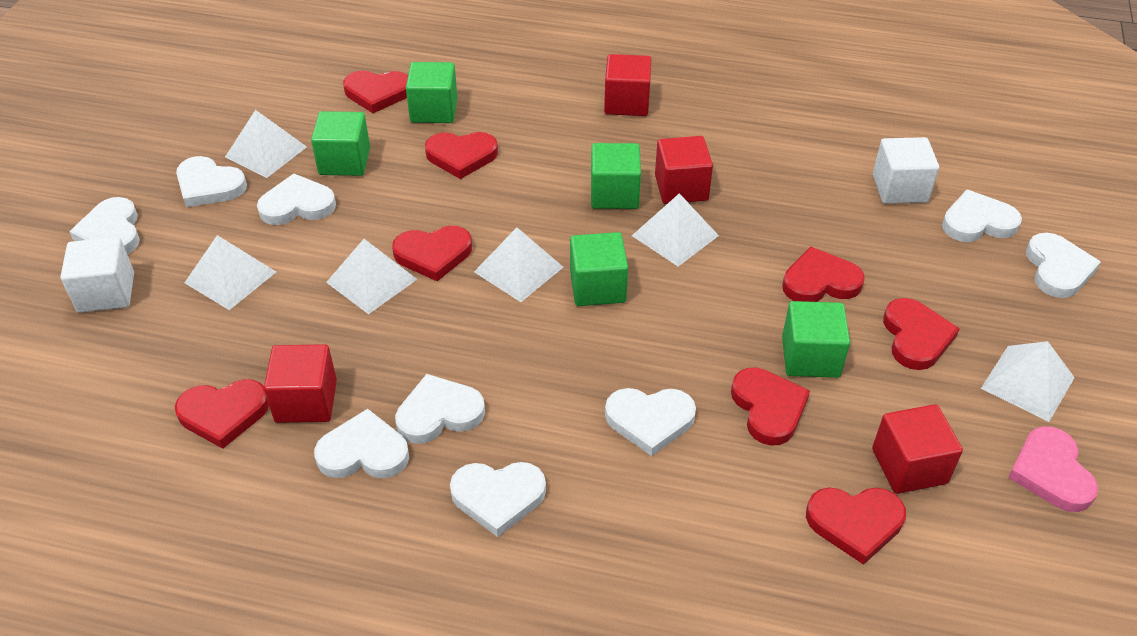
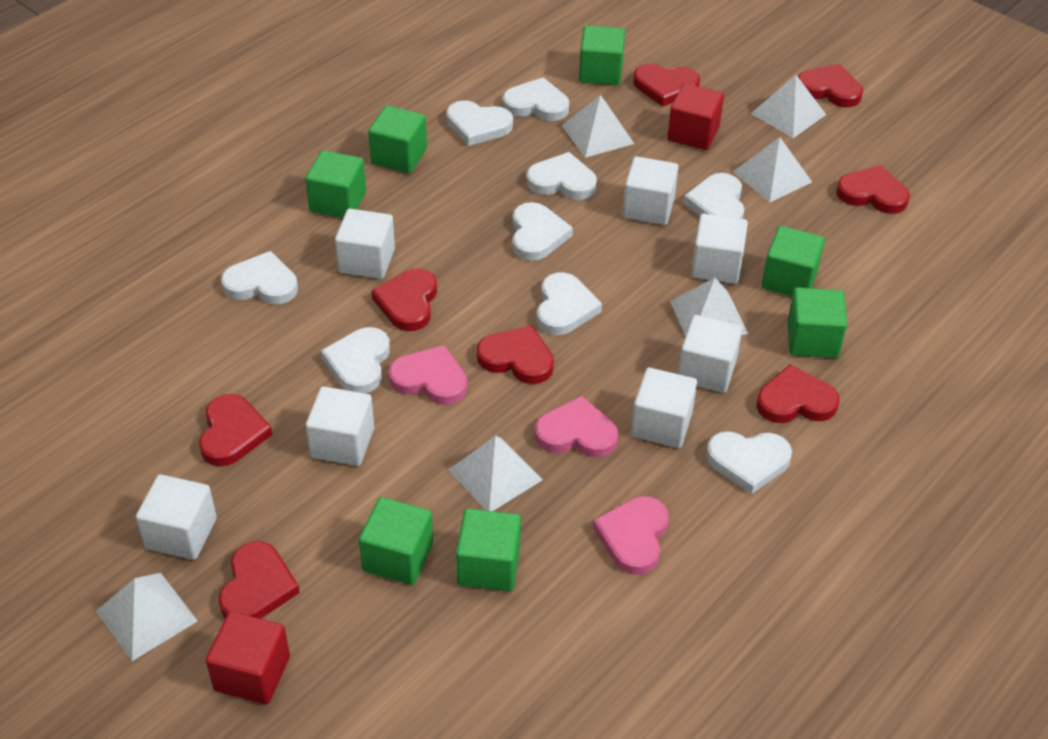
green cube: [311,111,370,176] [406,62,458,123] [570,232,628,306] [591,143,641,209] [782,301,850,378] = 5 -> [305,150,366,218] [359,497,433,585] [368,105,427,174] [456,509,521,591] [579,25,625,85] [761,226,825,296] [787,287,847,358] = 7
pink heart: [1008,426,1098,512] = 1 -> [389,345,467,405] [535,396,618,458] [593,496,668,575] = 3
red cube: [264,344,337,423] [604,54,651,116] [655,136,713,204] [872,404,963,494] = 4 -> [206,612,290,705] [667,83,724,150] = 2
white cube: [61,237,134,313] [873,137,939,204] = 2 -> [136,474,217,560] [306,386,374,466] [335,209,395,279] [623,156,678,225] [631,368,697,448] [678,315,742,393] [691,214,748,284] = 7

